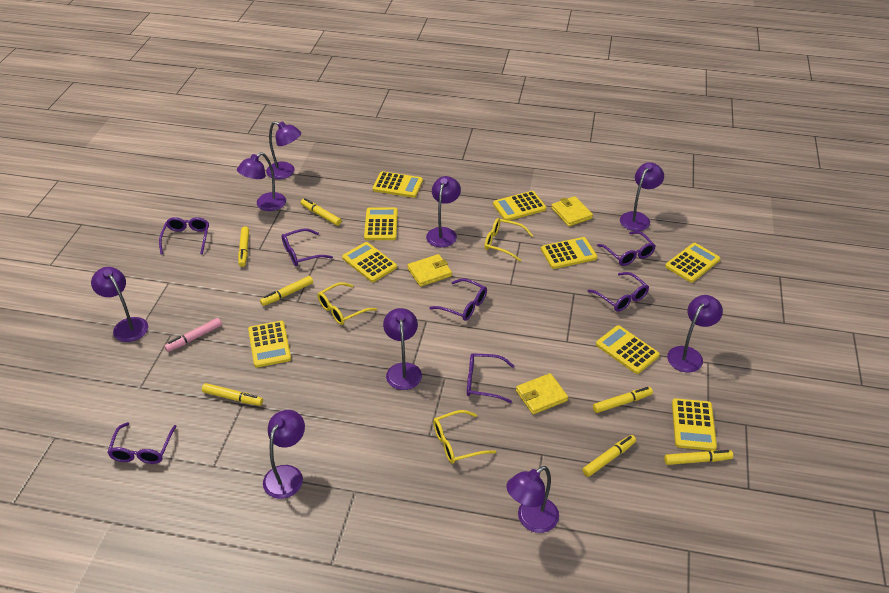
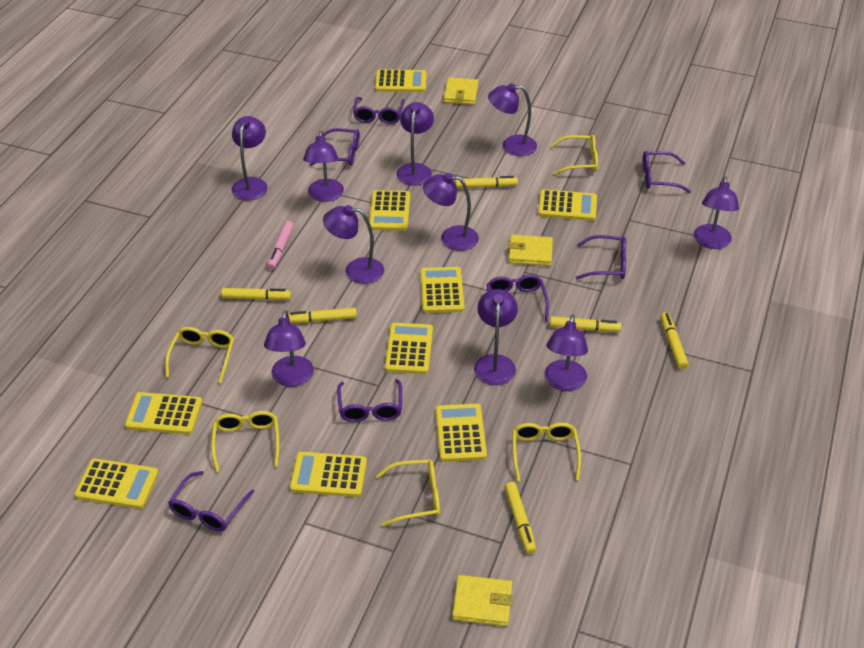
purple lamp: [91,267,148,342] [237,152,286,211] [263,410,305,499] [266,121,301,179] [383,308,422,390] [426,176,461,247] [506,466,559,533] [620,162,664,231] [667,295,723,372] = 9 -> [232,116,268,200] [264,310,314,387] [303,131,344,202] [323,205,384,284] [396,102,434,185] [423,173,479,251] [474,289,518,385] [488,83,537,156] [545,314,588,391] [694,177,739,249] = 10
yellow glasses: [318,282,377,325] [433,410,496,464] [484,218,533,262] = 3 -> [165,327,234,383] [211,411,280,472] [376,460,440,526] [513,423,581,481] [550,135,598,175] = 5
yellow marker: [202,383,263,406] [238,226,249,267] [260,276,313,306] [301,198,342,226] [582,435,636,477] [593,387,653,413] [664,450,733,465] = 7 -> [221,288,291,300] [288,308,357,323] [455,176,518,188] [504,482,536,554] [550,316,621,332] [660,312,688,369] = 6

